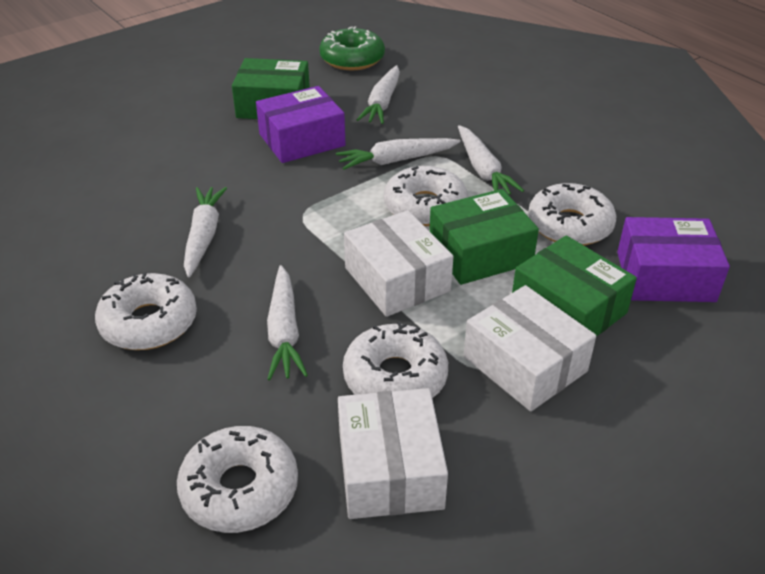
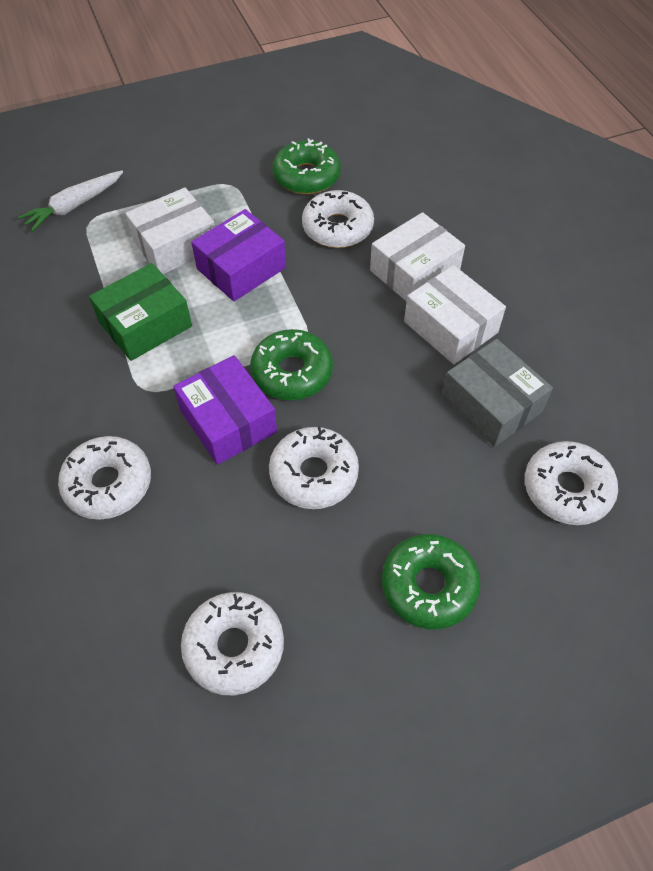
green box: [232,58,310,119] [429,189,539,285] [512,235,637,337] = 3 -> [89,263,192,361] = 1
green donut: [319,26,385,71] = 1 -> [250,329,333,400] [272,138,341,194] [382,534,480,629] = 3
grey box: none = 0 -> [442,339,553,447] = 1
white carrot: [184,187,227,278] [267,265,308,380] [336,138,461,170] [357,65,400,124] [458,125,524,195] = 5 -> [18,170,123,232] = 1

